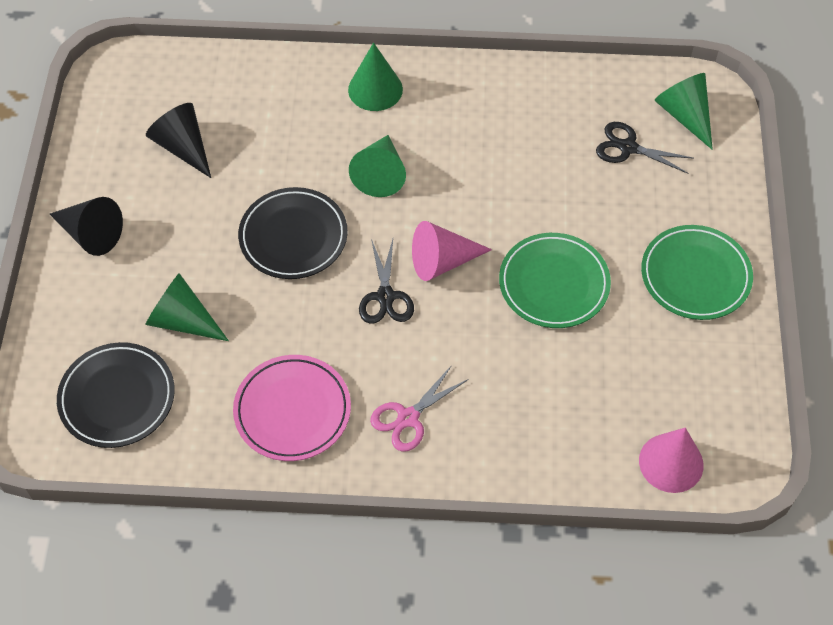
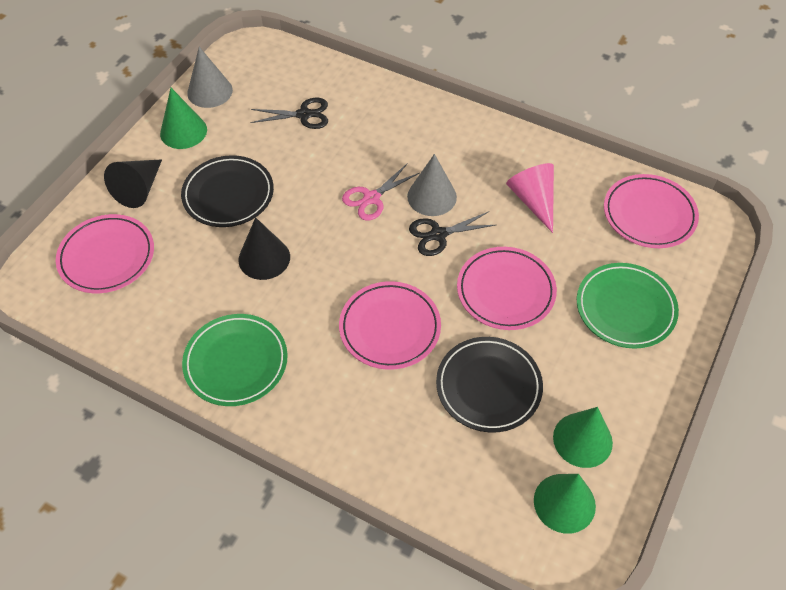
green cone: [145,273,229,341] [348,42,403,111] [349,135,406,197] [655,73,713,150] = 4 -> [160,88,207,149] [534,474,596,534] [553,407,613,468] = 3
grey cone: none = 0 -> [187,47,233,108] [407,154,457,216] = 2
pink cone: [412,221,492,281] [639,428,703,493] = 2 -> [506,163,554,233] = 1
pink plate: [233,355,351,461] = 1 -> [56,214,154,293] [339,281,441,370] [457,247,557,330] [604,174,699,248] = 4

